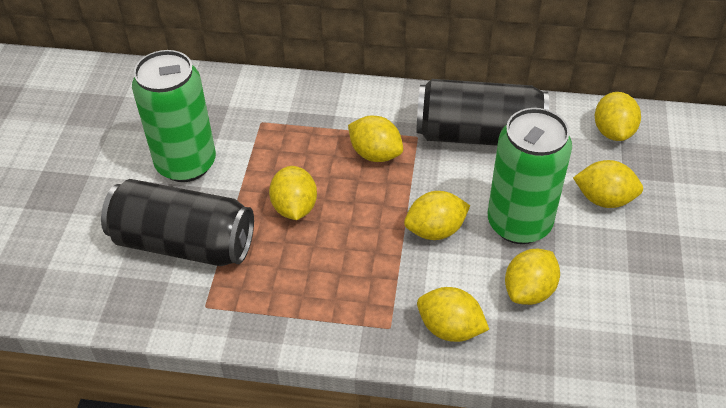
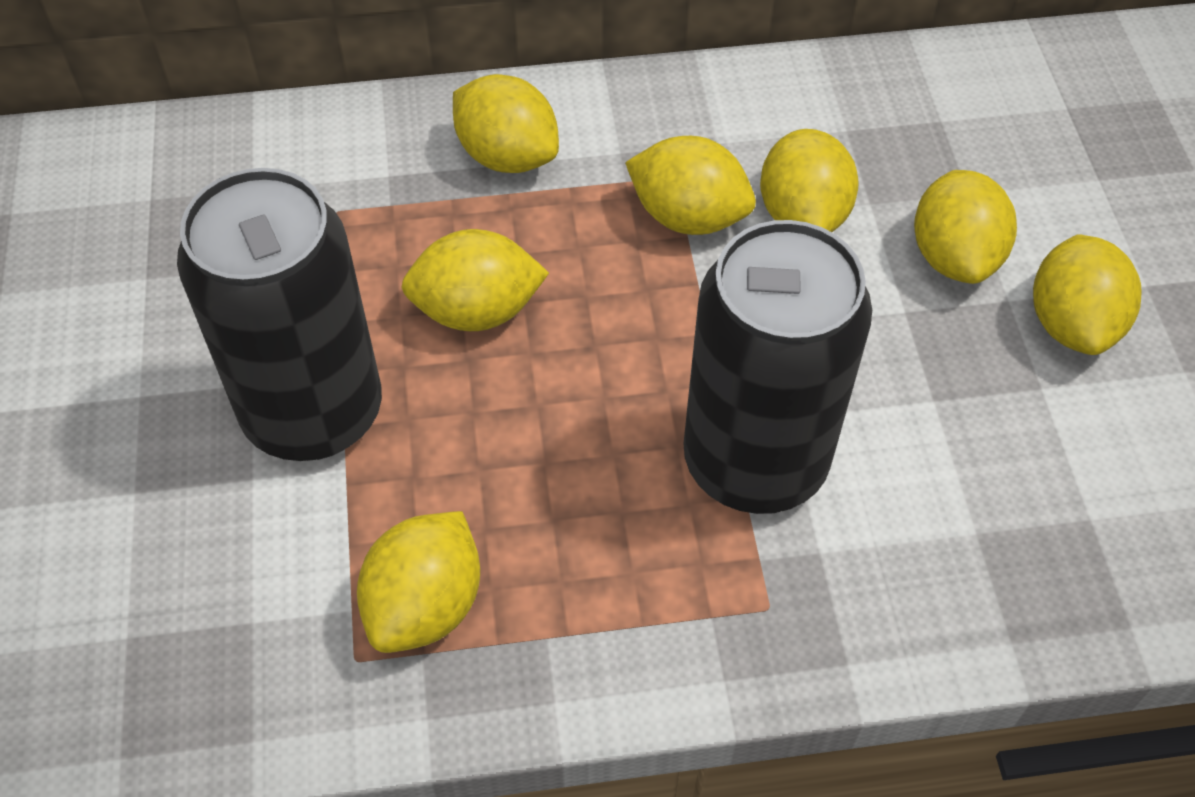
green can: [132,50,216,182] [488,108,572,244] = 2 -> none = 0

